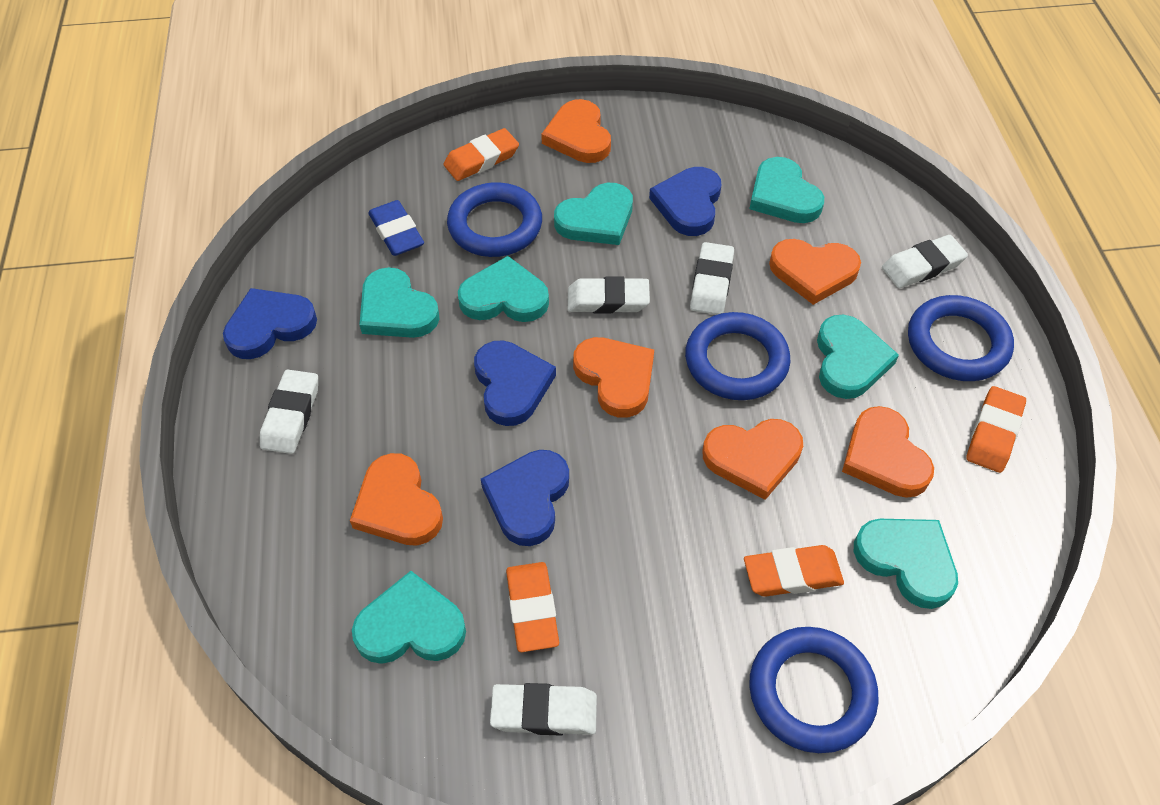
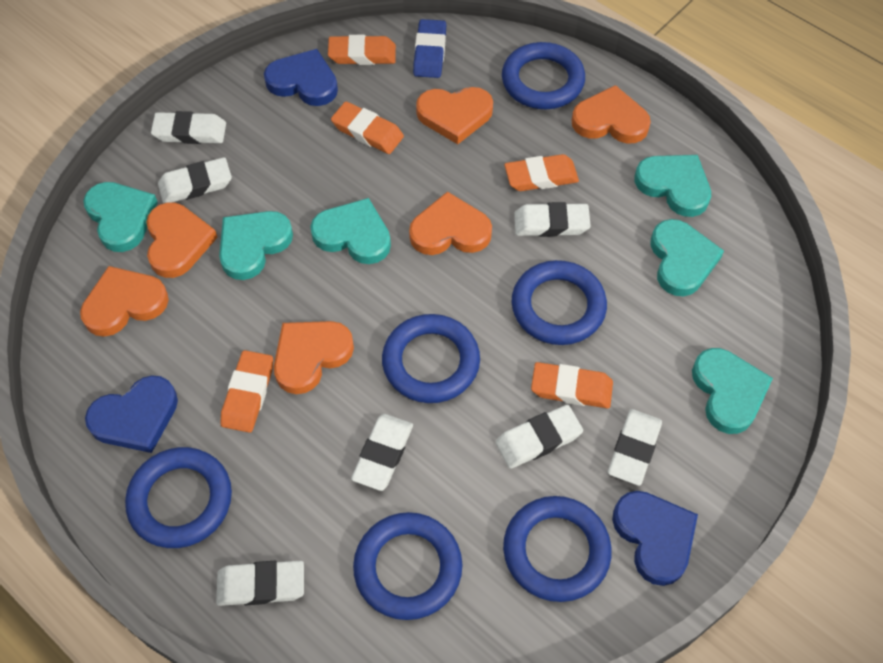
blue heart: [223,288,317,359] [474,340,556,426] [481,450,569,546] [649,167,721,236] = 4 -> [85,375,178,453] [264,49,338,106] [612,491,698,586] = 3
blue ring: [447,182,542,257] [685,312,790,400] [749,627,879,753] [908,295,1014,381] = 4 -> [125,447,232,548] [353,512,462,620] [382,314,480,403] [502,42,585,109] [503,496,612,602] [511,260,607,345] = 6
orange eraser: [443,128,519,181] [506,562,559,652] [744,545,844,597] [966,386,1026,473] = 4 -> [220,350,273,433] [328,35,396,65] [331,101,404,154] [504,154,579,191] [531,362,613,408] = 5
turquoise heart: [352,571,466,664] [359,267,440,338] [458,256,549,322] [554,183,633,245] [749,157,824,223] [817,315,899,399] [854,519,958,609] = 7 -> [83,182,158,252] [219,211,293,280] [310,198,391,264] [635,155,711,217] [650,219,724,296] [692,348,773,434] = 6
white eraser: [260,369,318,454] [490,683,597,736] [568,277,650,313] [690,242,734,315] [882,235,968,288] = 5 -> [151,111,226,144] [158,157,232,204] [216,561,304,606] [351,414,413,491] [495,405,583,469] [514,202,591,237] [608,409,662,486] = 7

